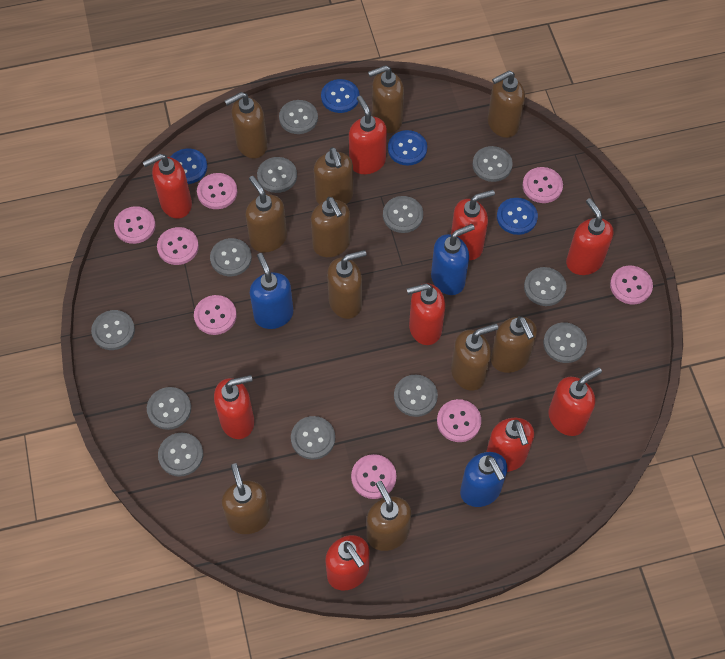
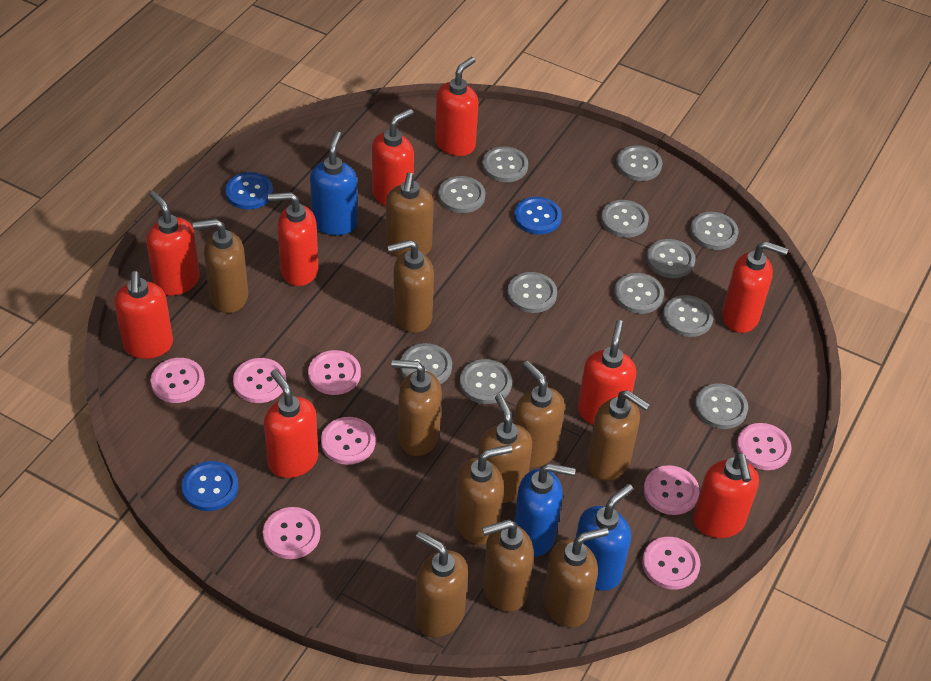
blue button: [171,149,207,184] [321,79,359,113] [388,130,427,166] [497,198,538,235] = 4 -> [181,461,238,511] [225,172,273,209] [514,197,562,235] = 3

